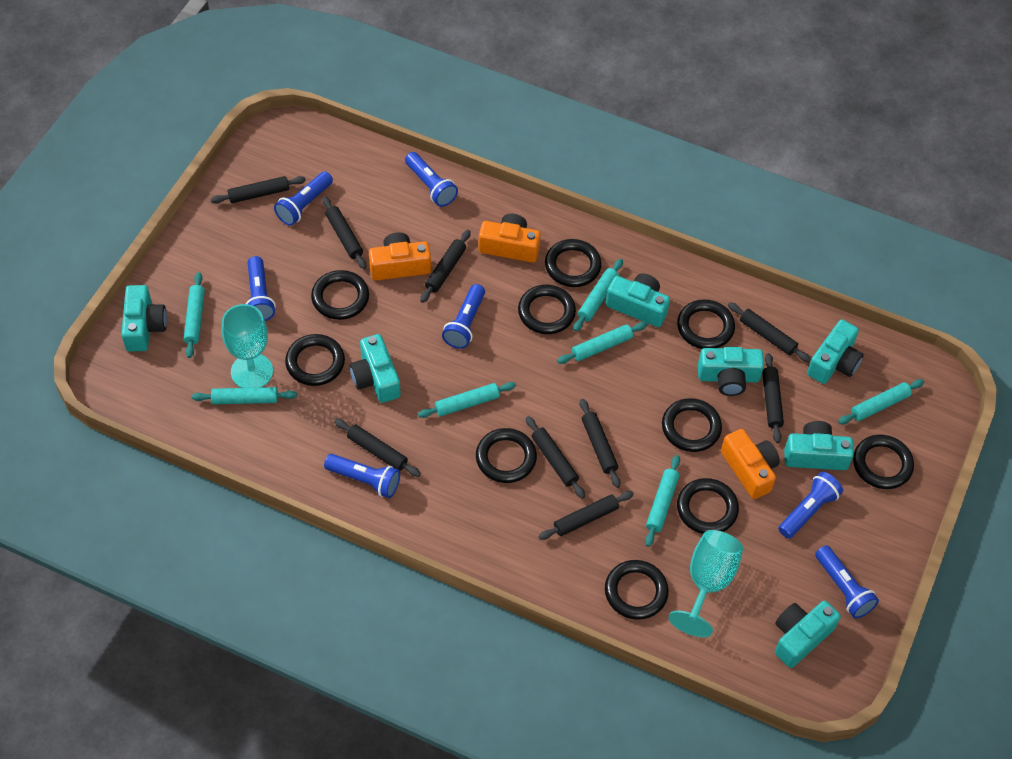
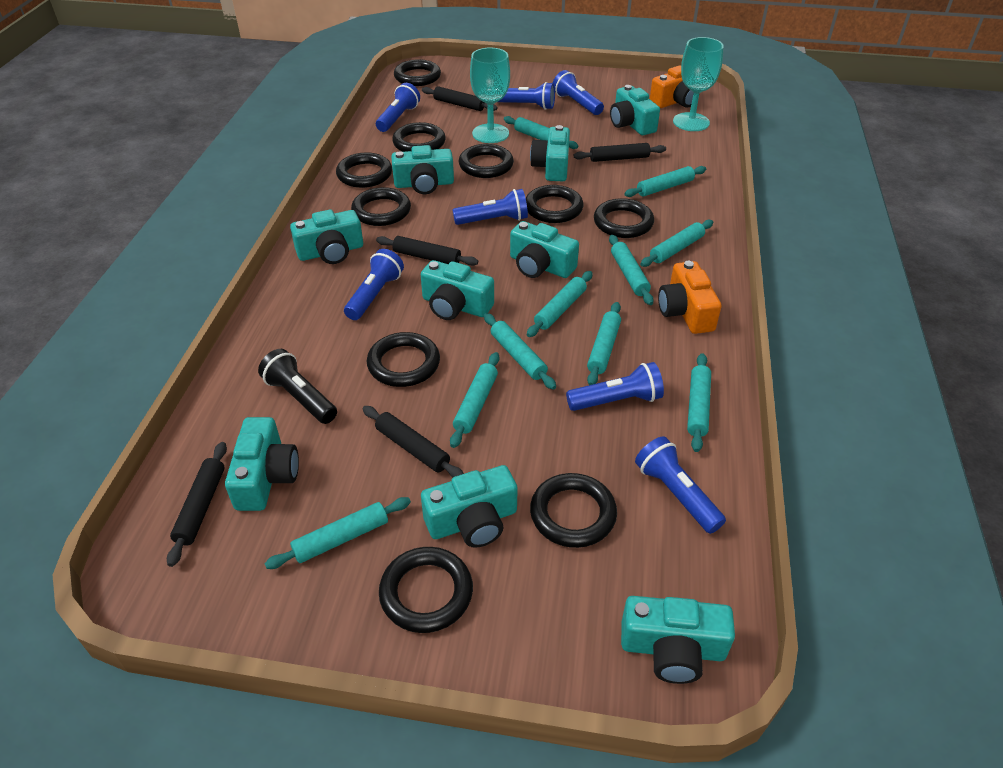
black flashlight: none = 0 -> [258,349,337,424] = 1
black rolling pin: [211,176,306,203] [322,196,366,269] [334,419,421,477] [420,230,471,303] [526,416,585,499] [538,491,634,540] [580,399,621,488] [728,302,811,362] [762,353,784,443] = 9 -> [167,442,227,567] [363,406,464,477] [376,236,478,266] [422,86,498,111] [574,143,666,162] = 5
orange camera: [369,232,431,281] [478,214,541,263] [721,429,780,499] = 3 -> [650,65,700,108] [658,261,722,334] = 2
turquoise camera: [121,285,167,351] [350,334,401,403] [606,273,670,327] [698,347,764,396] [775,601,841,668] [784,421,854,470] [807,319,864,384] = 7 -> [225,417,299,511] [290,210,363,264] [391,145,454,194] [421,260,494,320] [421,465,518,548] [510,221,579,278] [530,125,570,181] [610,85,660,135] [621,596,735,684] = 9
turquoise rolling pin: [184,272,205,358] [192,387,297,404] [418,382,516,418] [557,322,647,364] [573,259,623,332] [645,455,680,547] [838,379,924,424] = 7 -> [265,497,411,569] [450,352,499,448] [484,313,556,390] [504,116,579,149] [527,271,593,337] [587,302,621,385] [609,235,654,305] [624,166,706,197] [640,220,713,267] [687,353,711,452] = 10

